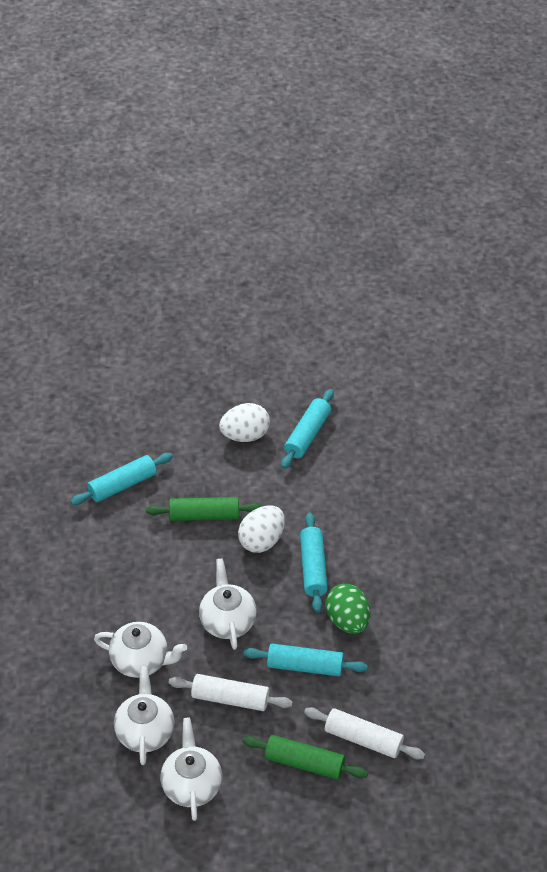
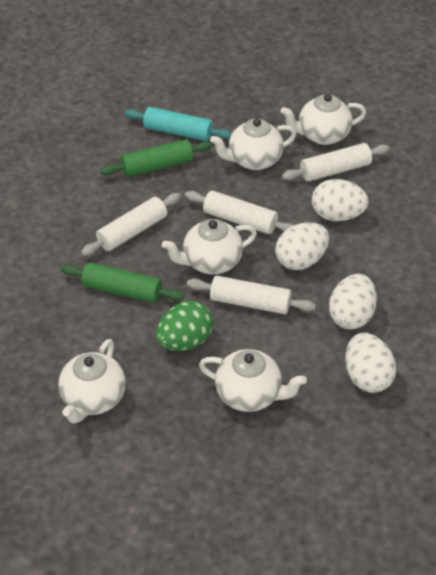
turquoise rolling pin: [70,453,173,505] [244,644,368,676] [281,389,334,469] [300,513,328,613] = 4 -> [125,107,232,141] = 1
white egg: [219,403,270,442] [238,506,285,553] = 2 -> [275,223,329,270] [312,179,369,221] [329,274,377,330] [345,333,396,393] = 4
white rolling pin: [169,674,293,711] [304,707,425,759] = 2 -> [81,193,181,256] [185,190,294,234] [187,276,316,314] [282,143,389,182] = 4
white teapot: [94,622,187,678] [114,666,175,765] [160,718,222,821] [199,558,257,650] = 4 -> [58,339,126,424] [162,219,257,274] [199,349,307,412] [210,118,296,170] [281,94,366,145] = 5

